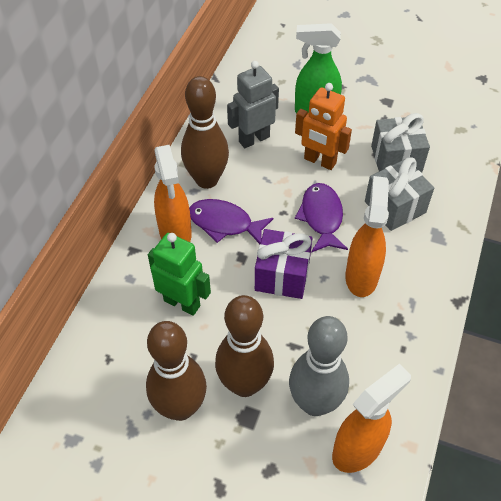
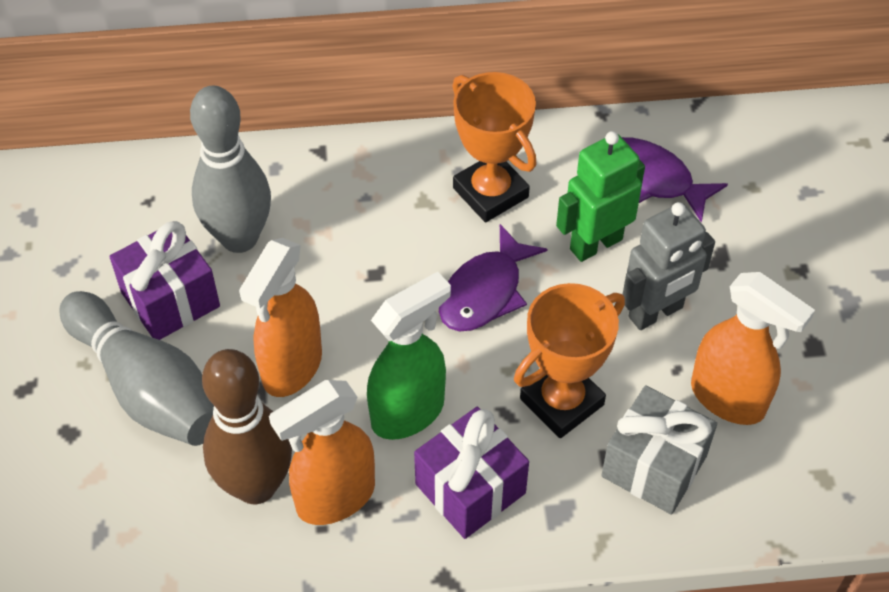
brown bowling pin: [146,321,207,421] [181,76,229,189] [215,295,274,397] = 3 -> [202,349,292,504] = 1
grey bowling pin: [289,316,349,416] = 1 -> [59,291,214,446] [190,86,271,253] = 2
grey gift: [365,158,434,231] [371,113,430,173] = 2 -> [601,386,717,515] = 1
orange robot: [295,83,352,170] = 1 -> none = 0
orange trophy: none = 0 -> [452,72,537,222] [514,283,625,438] = 2
purple gift: [255,229,312,299] = 1 -> [109,221,220,340] [414,407,529,539] = 2

